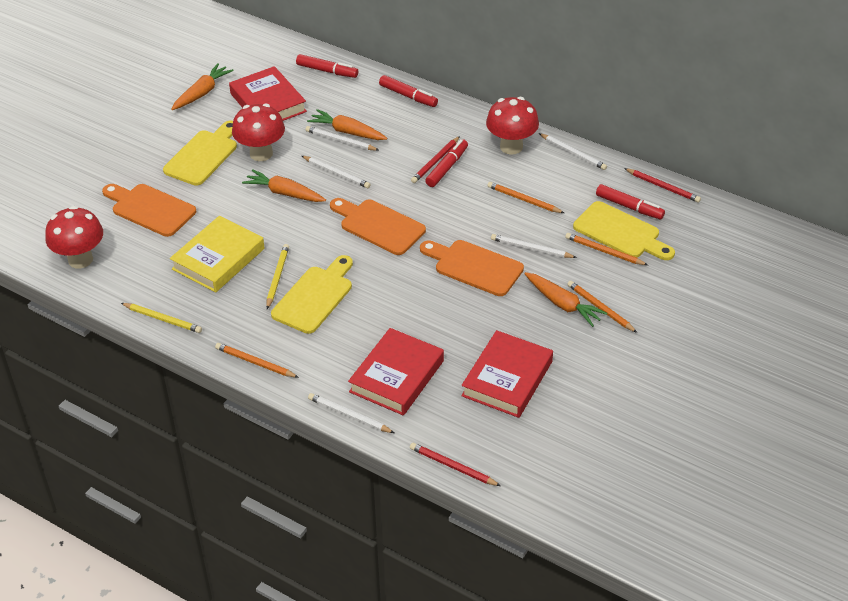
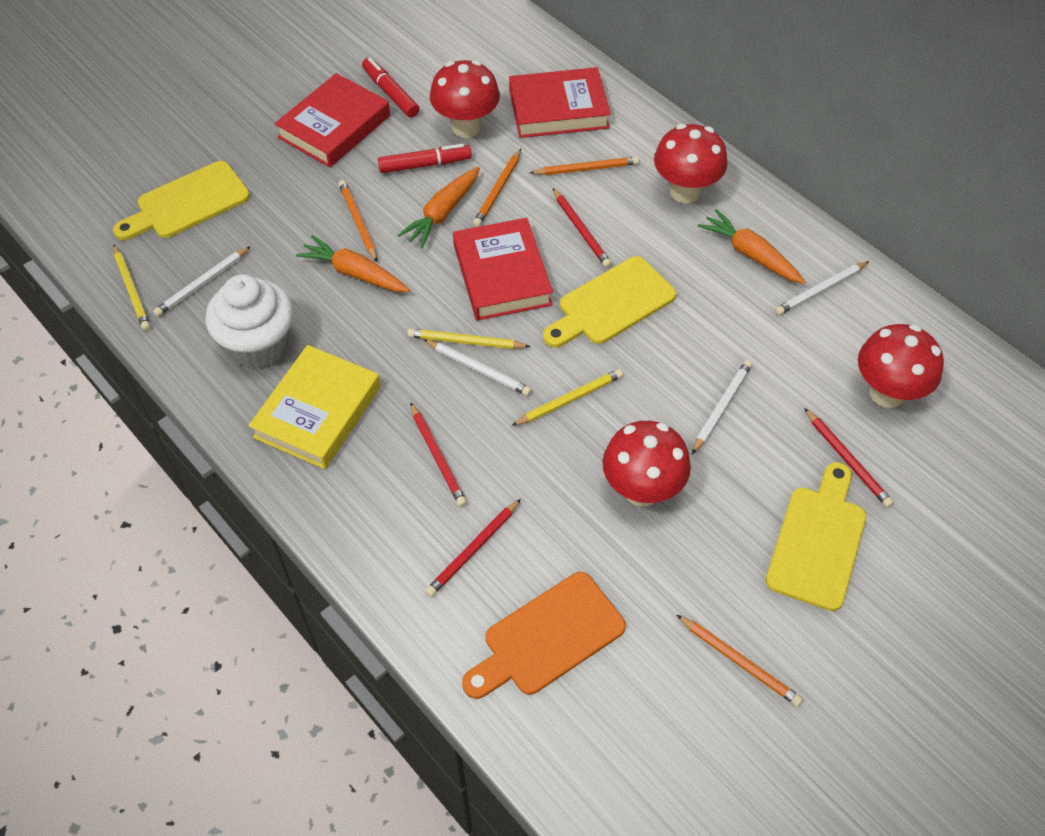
orange carrot: [171,63,234,110] [242,169,326,202] [307,109,388,140] [524,272,607,327] = 4 -> [296,235,410,292] [398,167,480,248] [698,209,806,284] = 3
orange cutting board: [102,184,196,237] [330,198,426,255] [420,240,524,296] = 3 -> [462,572,626,699] = 1
red marker: [296,54,358,78] [379,75,438,107] [425,139,468,187] [596,184,665,219] = 4 -> [362,58,420,118] [378,144,472,173] = 2
red mushroom: [45,206,103,268] [232,104,285,161] [486,97,539,155] = 3 -> [430,60,500,138] [603,421,691,506] [654,124,728,203] [858,324,944,408] = 4
red pencil: [410,443,501,486] [411,136,460,183] [624,168,701,203] = 3 -> [410,402,467,506] [425,499,521,597] [553,188,612,268] [804,408,894,508] = 4
white cupcake: none = 0 -> [205,274,294,369] = 1
white pencil: [302,156,371,188] [305,126,379,151] [308,393,394,433] [491,234,577,258] [539,133,607,170] = 5 -> [153,246,251,317] [423,339,531,396] [692,360,752,454] [775,261,869,315] = 4
yellow pencil: [121,303,202,333] [266,244,289,309] = 2 -> [113,244,150,331] [407,329,531,349] [511,369,623,426] = 3

